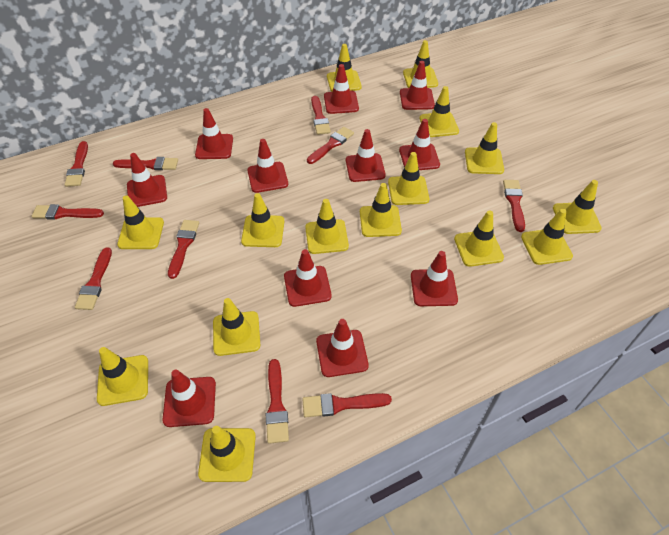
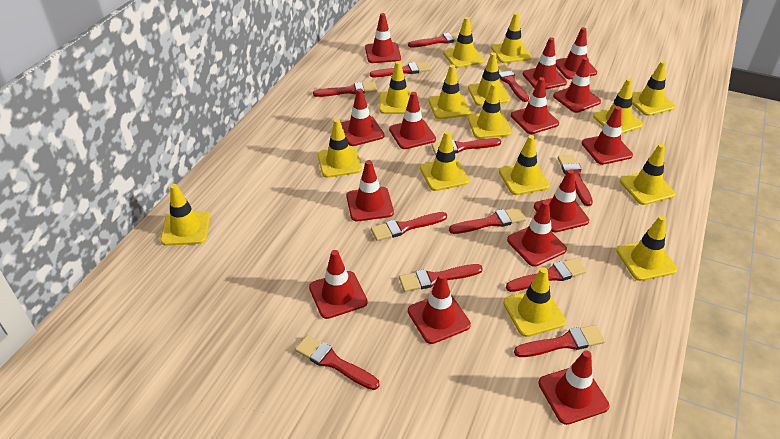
red brush: [32,204,104,219] [65,141,88,187] [75,247,112,310] [113,157,178,170] [168,220,199,279] [266,359,289,444] [302,393,392,417] [307,127,354,164] [311,96,331,135] [503,180,525,232] = 10 -> [295,335,379,390] [313,82,377,97] [370,62,431,77] [371,212,447,241] [399,264,483,292] [408,32,460,48] [432,138,501,155] [449,207,526,234] [498,65,529,102] [506,258,587,292] [514,325,605,357] [558,155,593,206] = 12
red traffic cone: [127,153,167,207] [162,370,216,427] [195,108,233,159] [247,139,288,193] [284,249,332,307] [316,319,369,377] [324,64,359,114] [346,129,386,182] [399,119,440,170] [400,61,435,110] [411,251,458,306] = 11 -> [309,250,368,319] [341,89,384,146] [346,160,394,221] [365,13,401,63] [389,92,436,149] [408,273,471,344] [507,200,567,267] [511,77,559,134] [522,37,567,89] [534,169,589,232] [538,350,609,425] [553,57,601,113] [556,27,597,79] [582,106,633,165] = 14

